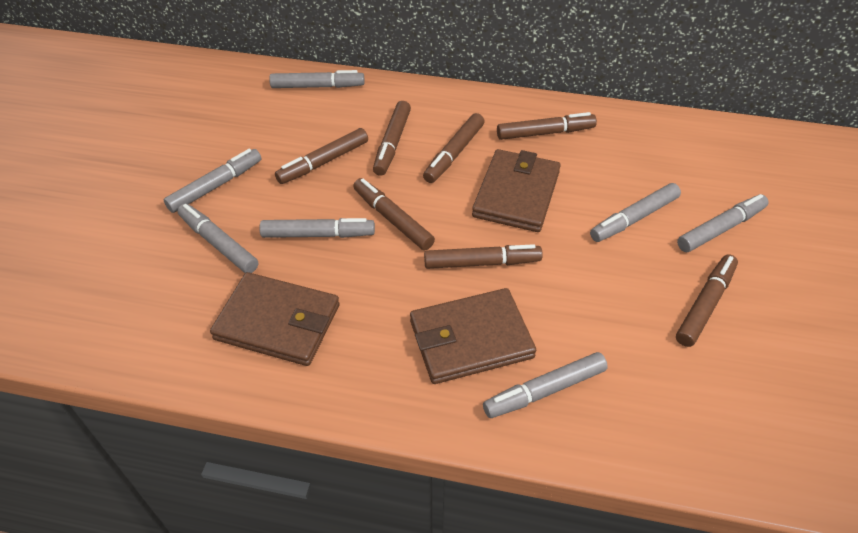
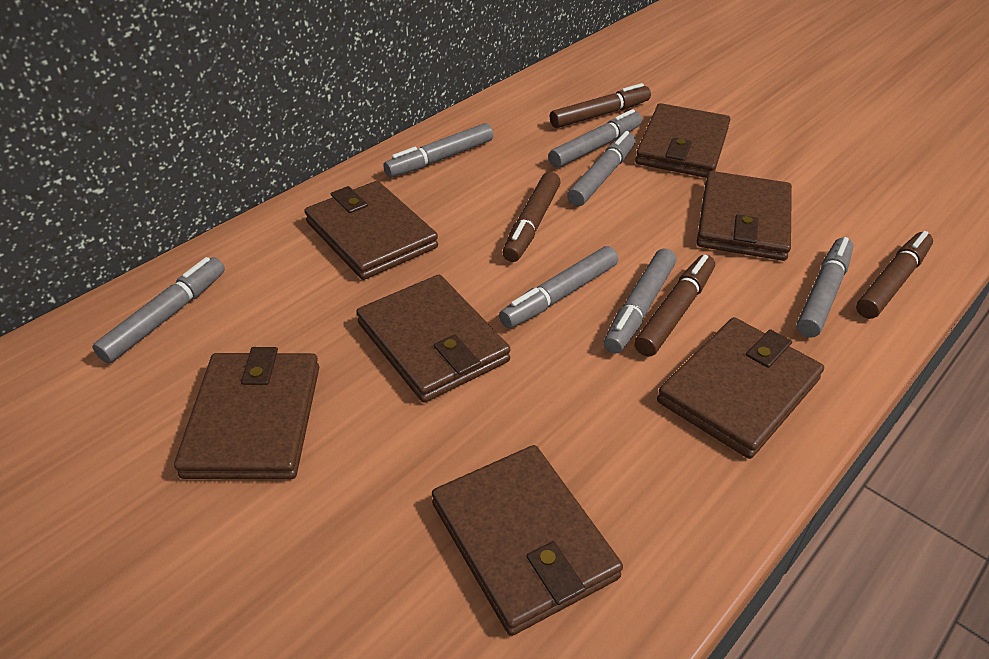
brown marker: [275,128,368,184] [353,178,435,250] [373,101,411,176] [423,113,485,183] [424,244,543,269] [497,112,597,140] [676,254,738,347] = 7 -> [503,172,561,262] [550,83,651,128] [634,254,715,357] [856,231,933,319] = 4
brown wallet: [210,272,340,366] [410,288,536,384] [472,149,561,232] = 3 -> [174,347,319,479] [304,181,438,280] [356,275,511,403] [432,445,623,636] [635,103,730,178] [657,317,824,459] [697,171,792,261] = 7

